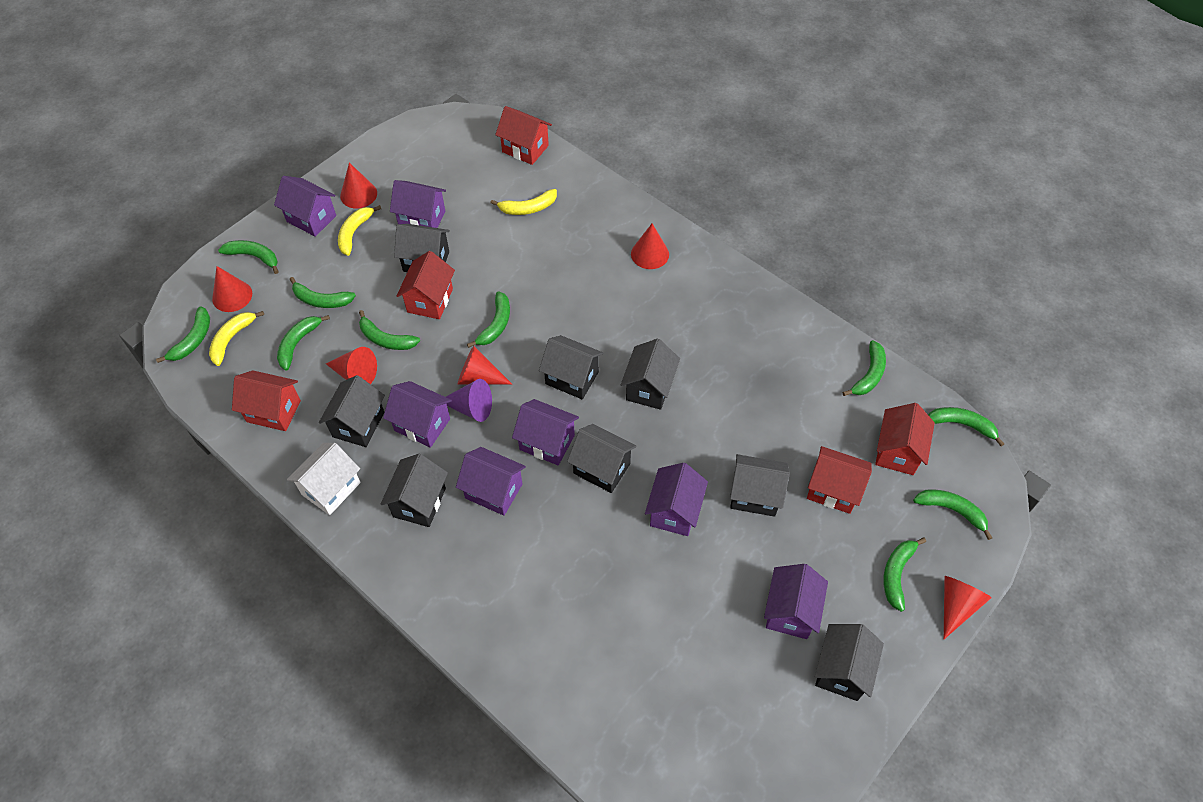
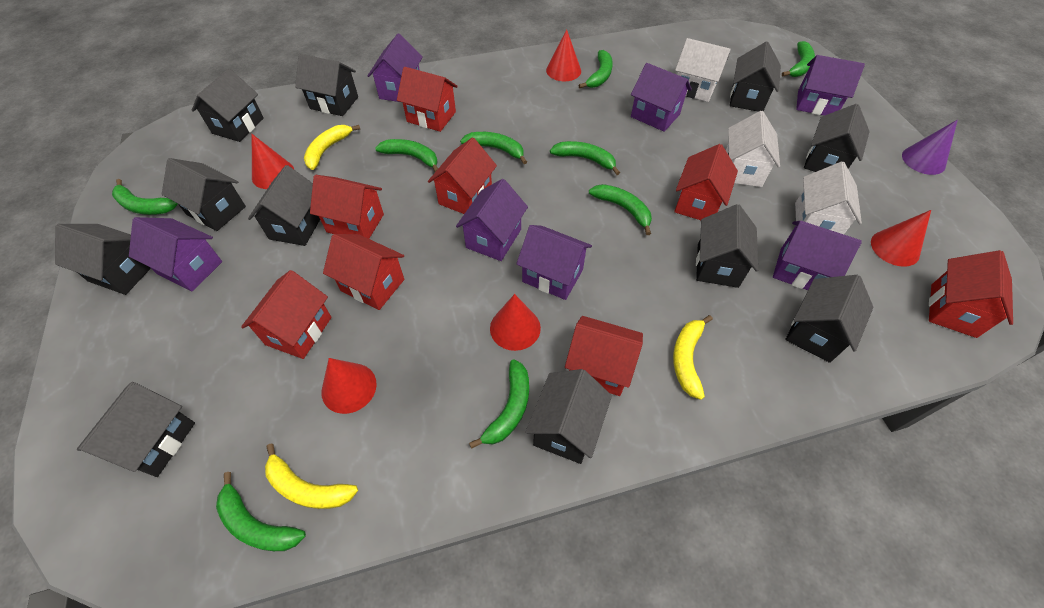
black house: [319,375,385,447] [380,454,448,527] [394,224,450,272] [539,335,603,399] [567,424,636,493] [621,339,680,410] [730,454,790,517] [815,624,884,701] = 8 -> [55,224,151,295] [77,382,195,477] [162,158,246,231] [192,68,264,142] [248,165,320,246] [295,54,358,116] [525,369,612,464] [696,204,758,288] [730,41,781,112] [786,275,873,363] [804,104,870,172] = 11
green banana: [156,306,210,363] [218,240,279,274] [277,315,330,371] [290,277,356,308] [359,310,420,350] [467,291,510,348] [843,340,886,396] [883,538,926,612] [913,489,992,540] [929,407,1004,446] = 10 -> [112,179,178,215] [216,472,306,551] [375,139,438,172] [460,132,527,164] [469,360,529,449] [550,141,620,175] [578,50,613,88] [589,184,652,235] [782,41,815,77] = 9
red cone: [212,266,252,312] [326,347,377,384] [340,163,377,208] [458,346,512,385] [631,224,669,269] [944,576,992,639] = 6 -> [252,134,294,189] [321,358,377,414] [490,294,541,351] [546,29,581,81] [871,210,931,267] = 5
red house: [232,370,301,431] [397,251,455,319] [495,106,552,165] [807,446,872,514] [875,403,935,475] = 5 -> [241,270,331,359] [310,175,384,239] [323,234,404,310] [397,67,458,132] [428,137,497,214] [565,316,643,396] [674,144,738,220] [929,250,1013,338] = 8
white house: [287,443,360,515] = 1 -> [675,38,731,102] [726,111,780,187] [795,161,862,234] = 3

